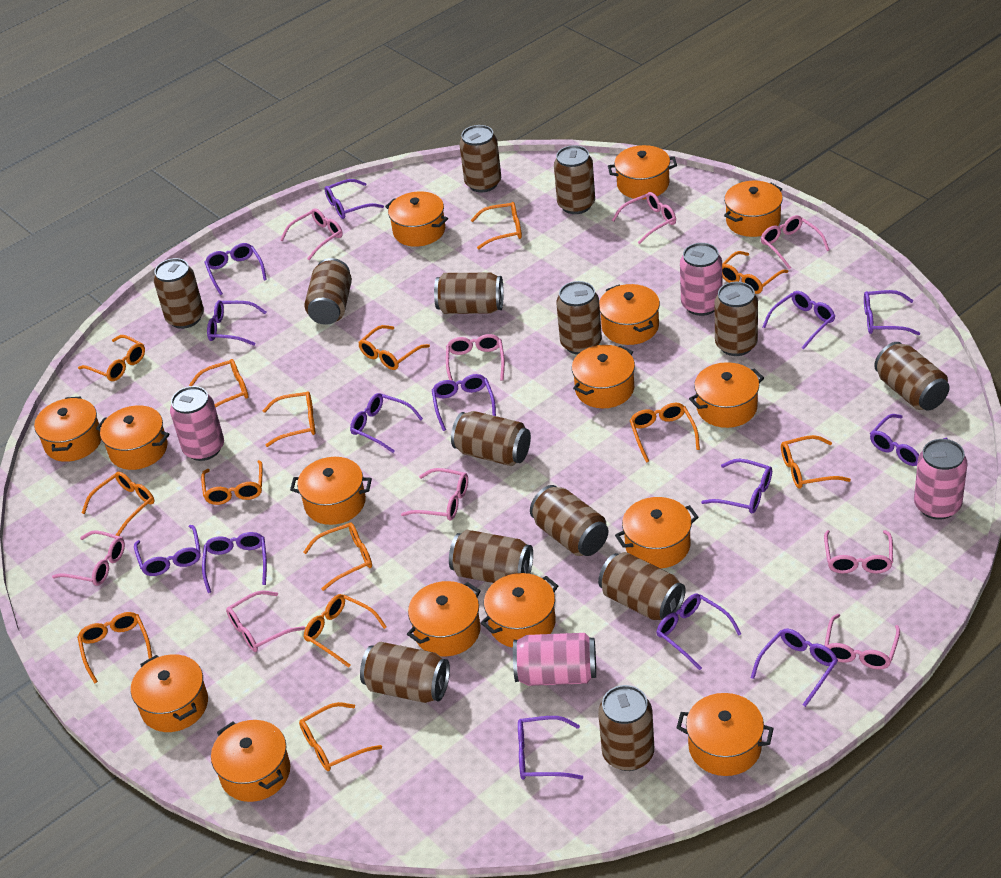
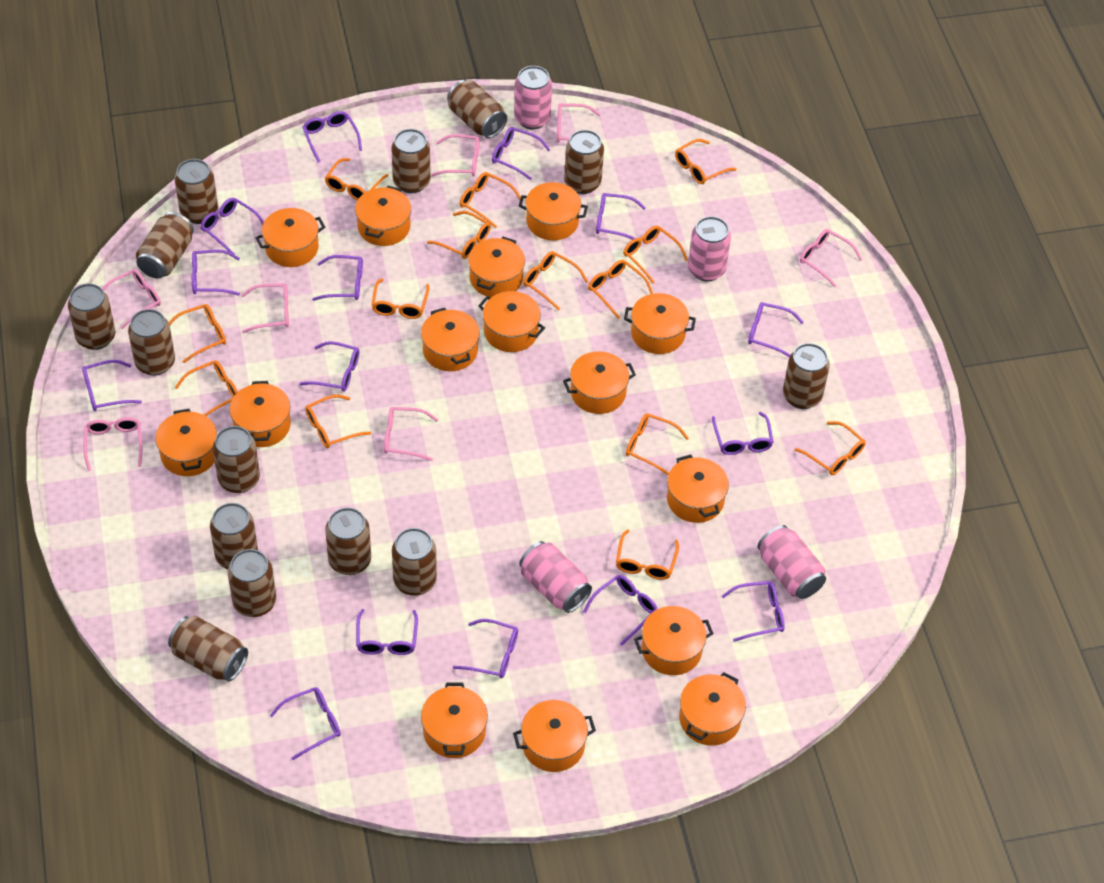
pink glasses: [52,530,125,586] [226,591,305,652] [280,208,343,260] [401,468,468,521] [446,334,505,381] [612,192,676,244] [761,215,829,269] [824,530,893,574] [824,614,900,669] = 9 -> [83,417,142,471] [102,269,161,329] [241,284,289,333] [384,407,438,461] [431,134,480,176] [557,103,601,143] [800,229,863,287] = 7
purple glasses: [134,525,201,576] [202,532,267,593] [204,243,267,295] [207,300,266,346] [325,179,384,219] [350,393,423,453] [432,374,496,431] [518,716,583,780] [657,594,741,670] [701,459,772,513] [751,628,838,707] [763,291,835,349] [864,290,920,335] [870,414,948,466] = 14 -> [82,360,142,411] [192,249,240,296] [200,198,264,254] [270,687,341,760] [299,341,359,392] [302,111,362,163] [312,255,363,301] [356,609,418,655] [453,619,518,678] [492,127,550,180] [583,575,657,646] [596,193,646,240] [712,412,773,455] [722,581,785,642] [748,302,804,357] = 15

